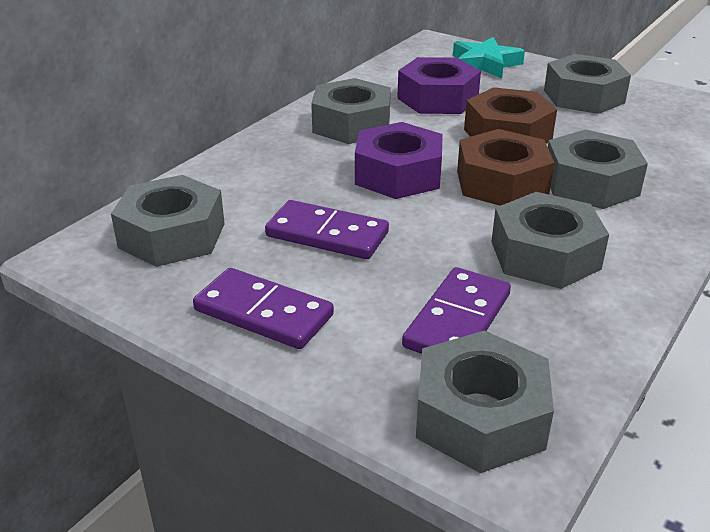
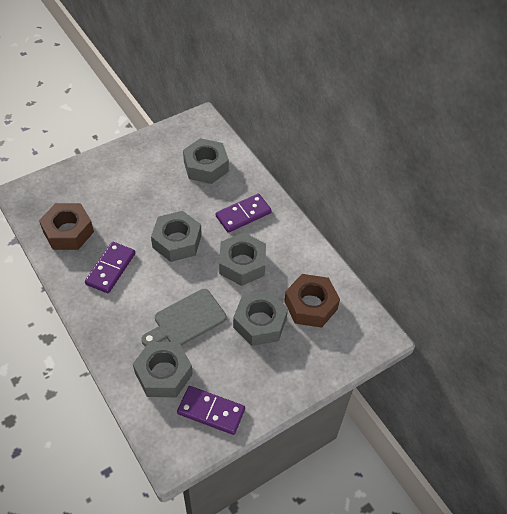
grey cutting board: none = 0 -> [141,289,226,346] = 1
grey nut: [111,175,225,267] [311,78,391,144] [416,330,554,473] [491,192,609,289] [544,54,631,114] [548,129,648,209] = 6 -> [133,342,193,397] [151,211,202,262] [183,138,229,184] [219,232,266,286] [233,290,288,346] = 5
purple nut: [355,122,443,199] [397,57,481,114] = 2 -> none = 0
turquoise star: [453,37,525,78] = 1 -> none = 0

